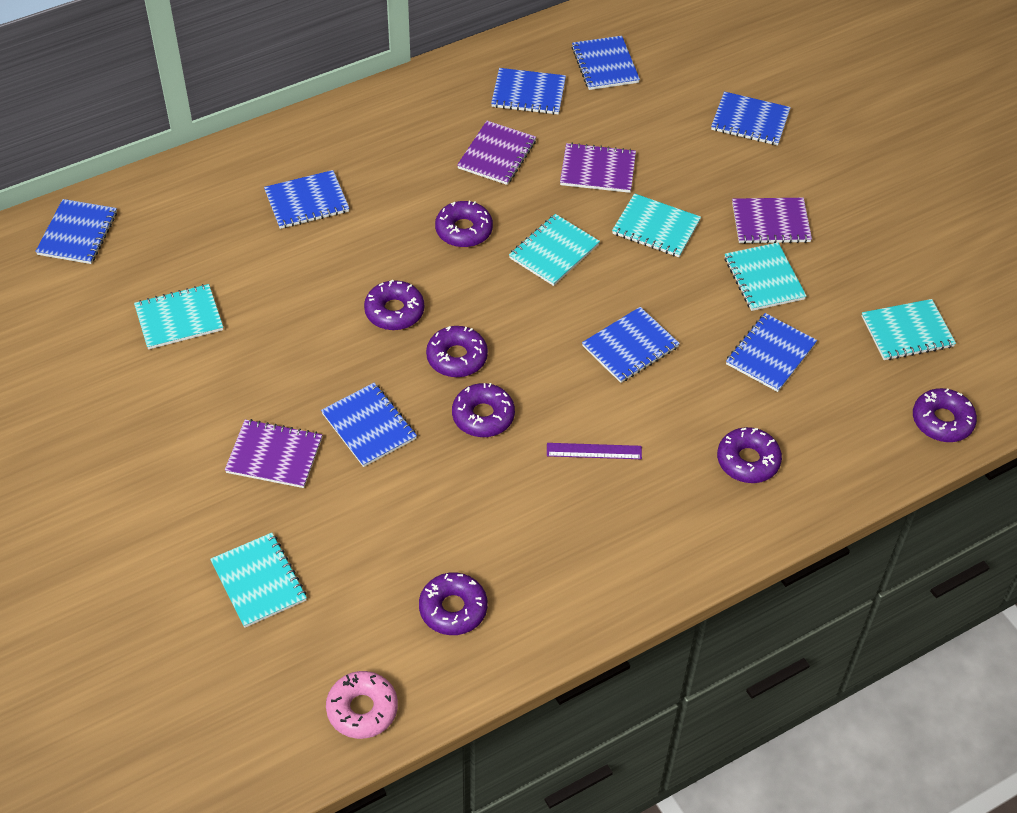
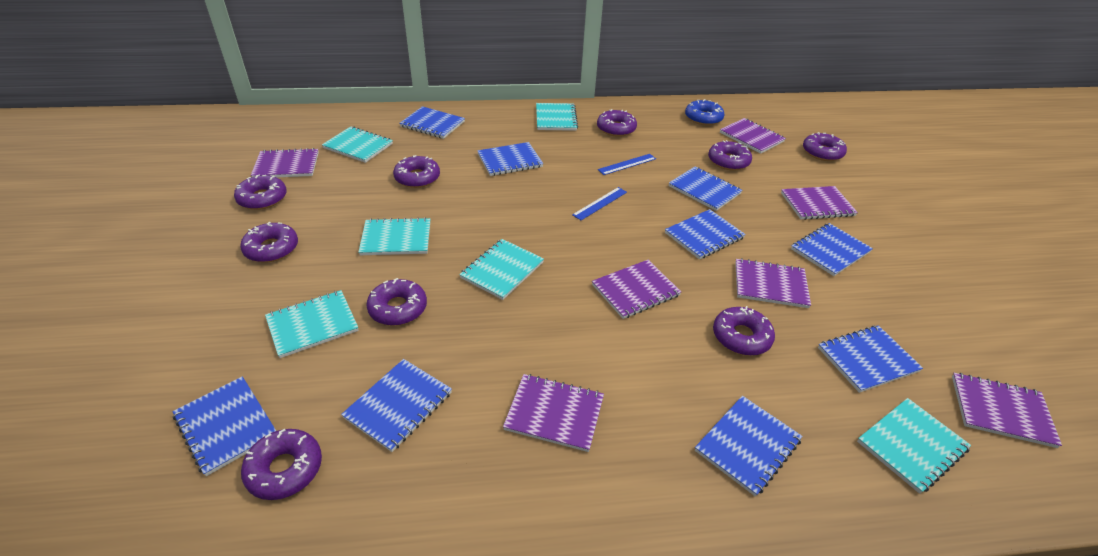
blue donut: none = 0 -> [685,99,725,125] = 1
blue notebook: [35,199,117,264] [264,170,350,229] [321,383,417,467] [491,68,566,115] [571,36,640,90] [582,307,680,383] [711,91,791,146] [726,313,817,392] = 8 -> [173,376,276,476] [341,359,452,452] [399,106,465,139] [477,142,543,176] [665,209,746,259] [669,167,743,211] [695,396,803,497] [791,223,873,276] [818,325,923,393] = 9
blue ruler: none = 0 -> [572,187,627,220] [598,154,656,175] = 2
pink donut: [326,671,398,739] = 1 -> none = 0
purple donut: [364,280,424,330] [419,572,488,635] [426,326,488,377] [435,201,493,247] [452,383,515,437] [717,427,782,483] [913,388,977,442] = 7 -> [234,175,287,210] [240,222,298,263] [241,429,322,500] [366,278,427,326] [393,155,440,188] [597,109,637,137] [708,140,752,171] [713,306,775,356] [803,132,847,161] = 9
purple notebook: [225,419,322,488] [457,121,536,185] [560,143,636,193] [732,198,812,244] = 4 -> [251,148,319,178] [503,374,604,452] [592,260,681,319] [720,118,786,154] [735,258,811,308] [781,186,858,220] [952,373,1062,448] = 7
purple ruler: [547,443,642,459] = 1 -> none = 0

